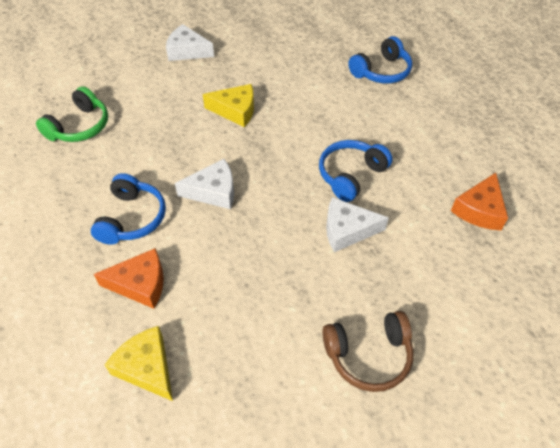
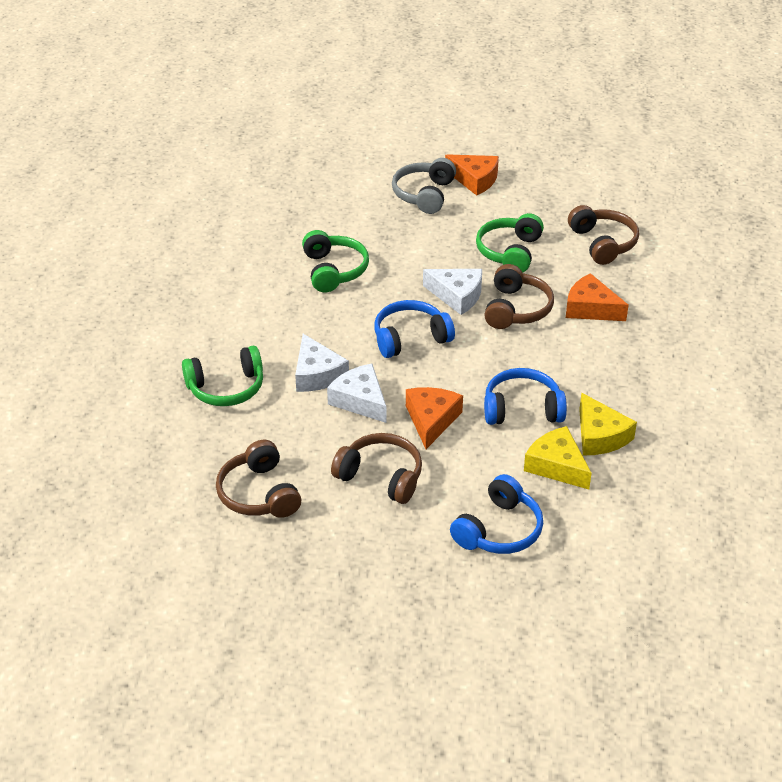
brown headphones: [323,311,414,392] = 1 -> [216,440,301,518] [331,433,422,504] [484,264,554,329] [568,205,639,265] = 4
green headphones: [36,86,108,142] = 1 -> [182,346,263,406] [302,230,369,292] [476,213,544,273] = 3
grey headphones: none = 0 -> [392,158,456,214] = 1
orange cheese: [94,248,164,309] [451,173,508,230] = 2 -> [406,387,463,449] [445,154,499,195] [566,273,629,321] = 3

